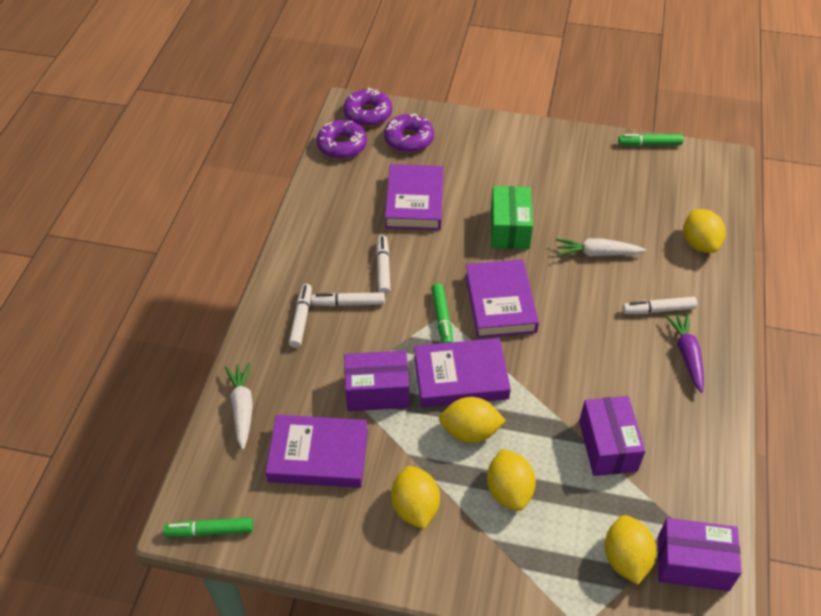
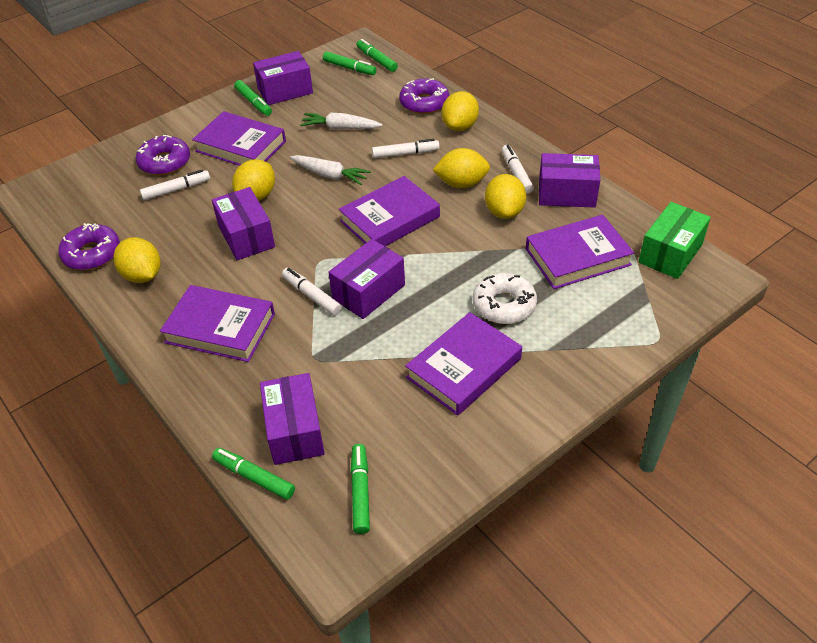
green marker: [163,518,253,537] [431,283,453,343] [618,134,683,146] = 3 -> [212,448,295,500] [234,80,272,116] [323,51,377,75] [351,444,370,534] [357,39,398,72] = 5
purple book: [265,415,368,488] [385,164,443,230] [414,338,511,407] [465,259,539,338] = 4 -> [160,285,275,362] [192,111,286,166] [339,176,440,246] [405,312,522,416] [526,215,634,289] = 5
purple box: [344,351,409,411] [579,396,645,476] [658,518,741,591] = 3 -> [212,187,275,260] [253,51,313,105] [260,373,325,465] [329,239,405,319] [539,153,600,208] = 5
purple carrot: [665,313,704,393] = 1 -> none = 0
white donut: none = 0 -> [473,273,537,324] = 1

